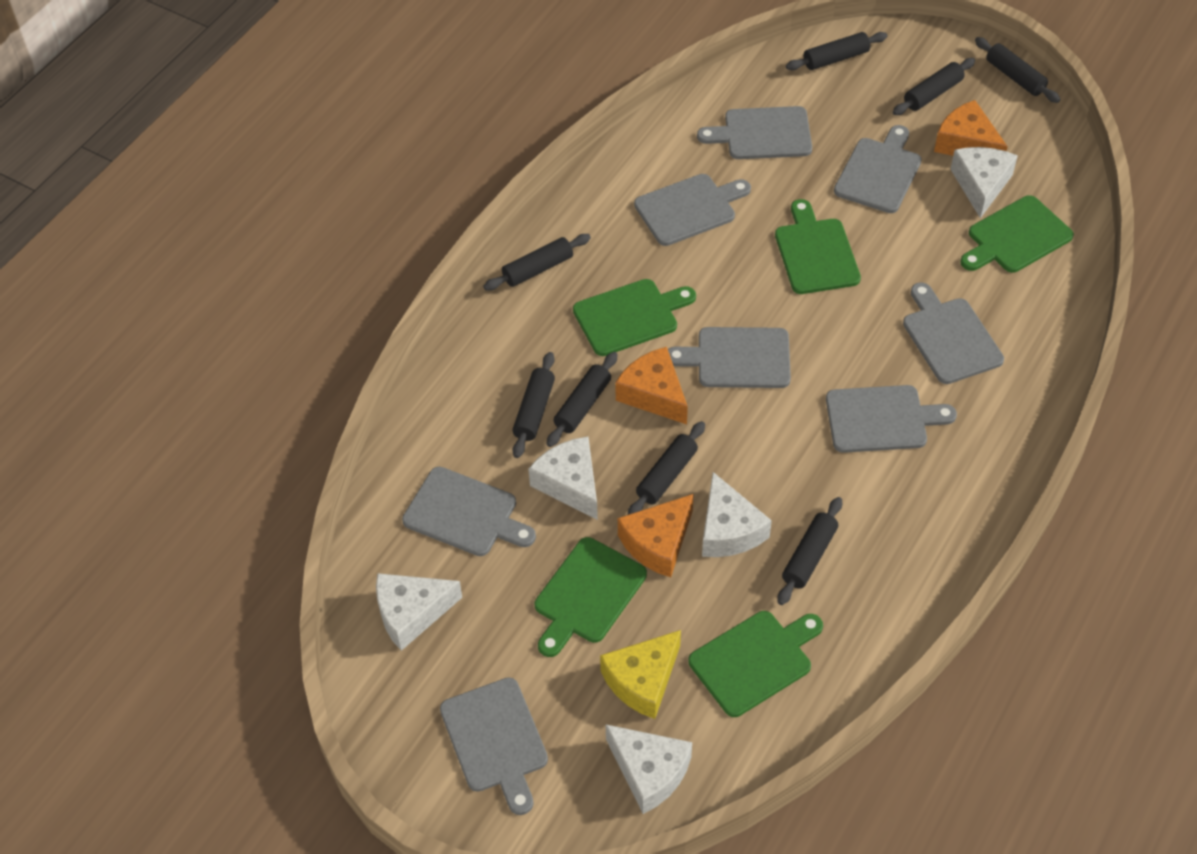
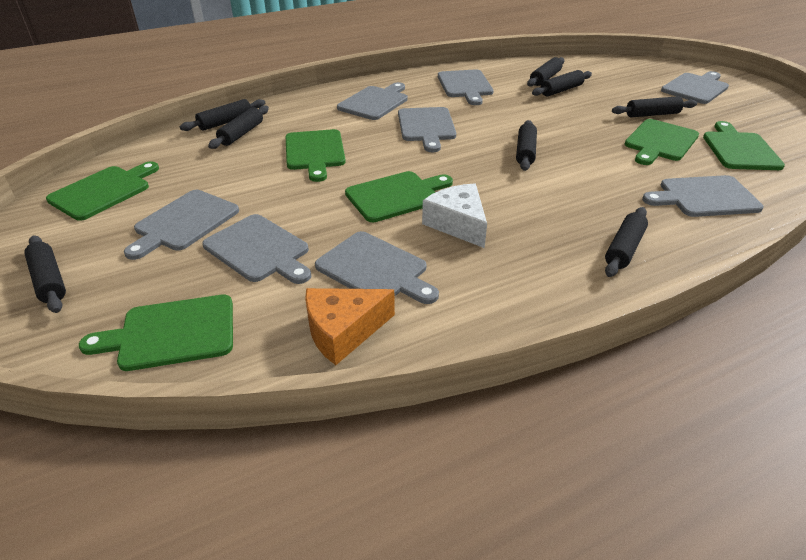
green cutting board: [535,537,647,657] [573,279,696,356] [688,611,823,717] [775,199,861,294] [960,195,1074,273] = 5 -> [46,161,159,221] [79,295,233,371] [285,129,346,182] [345,171,453,222] [625,119,699,165] [703,121,785,170] = 6
orange cheese: [615,347,688,424] [618,494,694,577] [934,100,1008,156] = 3 -> [305,288,395,365] = 1
white cheese: [376,573,462,651] [528,437,598,520] [606,725,692,814] [702,472,772,557] [951,147,1018,218] = 5 -> [422,184,487,248] = 1
yellow cheese: [600,630,681,719] = 1 -> none = 0

